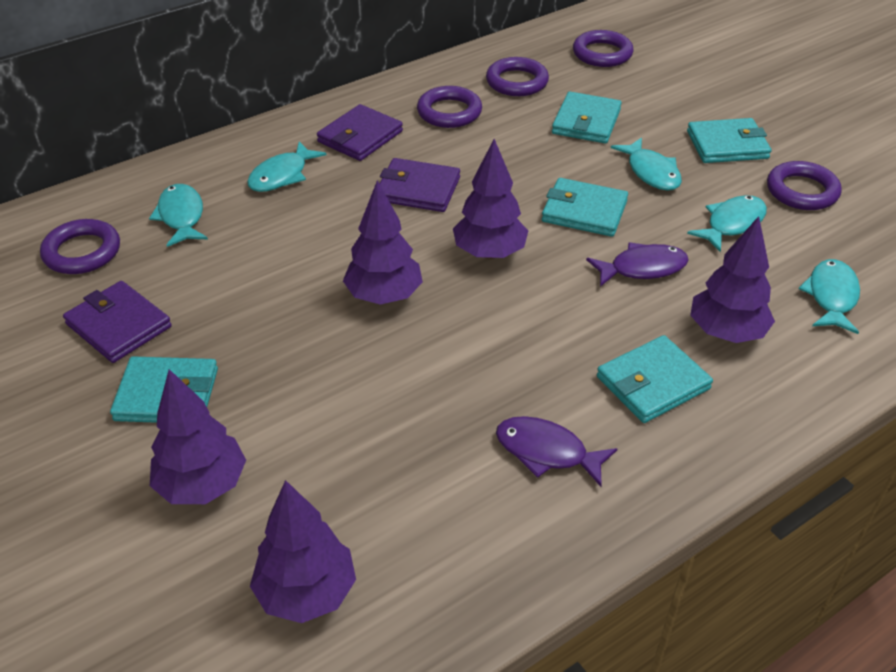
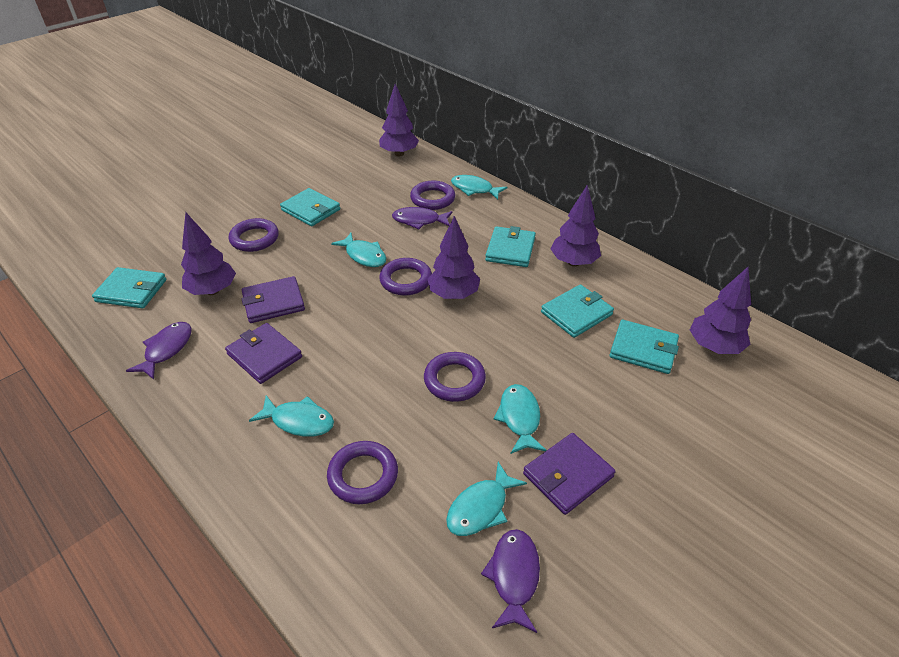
purple fish: [496,416,617,487] [586,242,689,287] = 2 -> [126,322,192,380] [392,207,453,229] [481,529,540,633] = 3

